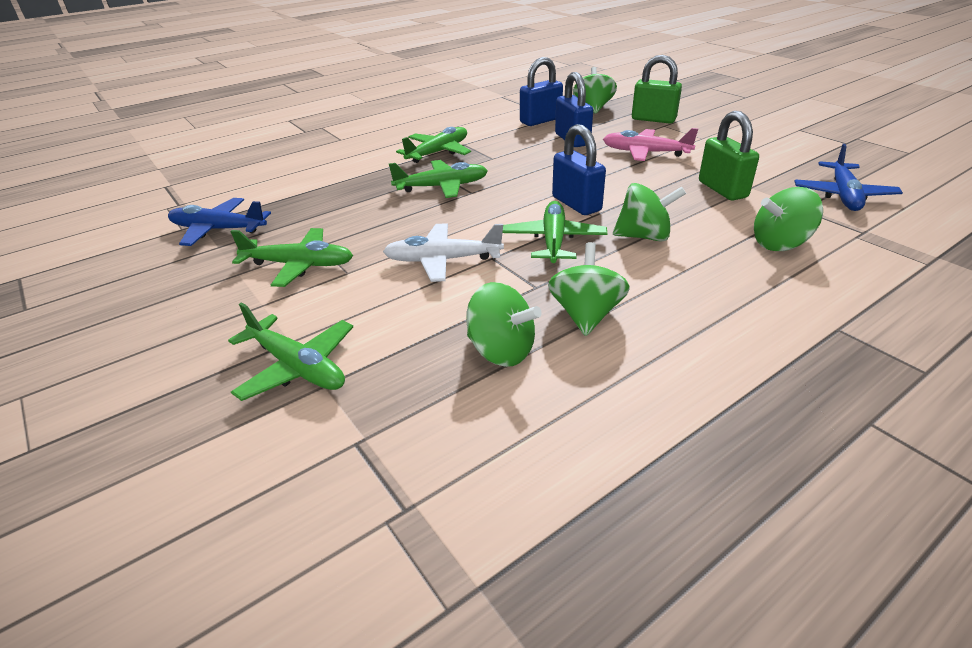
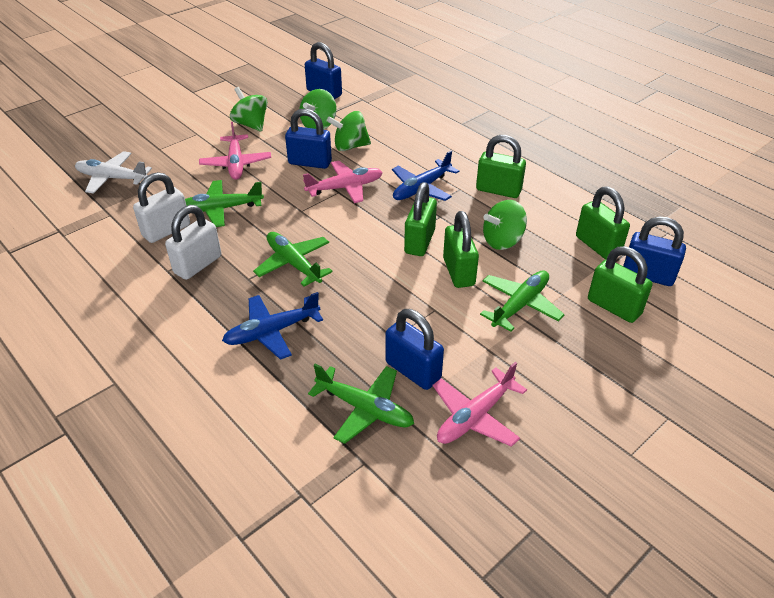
blue padlock: [520,57,563,126] [552,124,606,215] [555,72,593,147] = 3 -> [285,108,332,169] [305,42,342,99] [385,309,444,390] [623,217,686,286] = 4
green padlock: [632,55,682,124] [699,111,759,201] = 2 -> [404,182,437,256] [443,211,479,288] [476,135,526,198] [576,186,630,259] [588,246,653,323] = 5
green plane: [228,302,353,401] [230,228,353,287] [389,160,488,198] [396,127,471,163] [503,201,608,263] = 5 -> [185,180,264,227] [253,232,333,287] [308,364,414,444] [480,270,565,332] = 4
green spinning top: [466,282,542,367] [548,242,630,336] [573,67,617,114] [613,183,686,242] [754,187,823,251] = 5 -> [230,87,268,132] [299,89,337,130] [327,111,371,151] [483,200,527,250] = 4
pink plane: [603,128,698,161] = 1 -> [199,122,271,180] [303,161,383,203] [433,362,527,447] = 3
white padlock: none = 0 -> [133,172,190,243] [165,205,221,280] = 2

